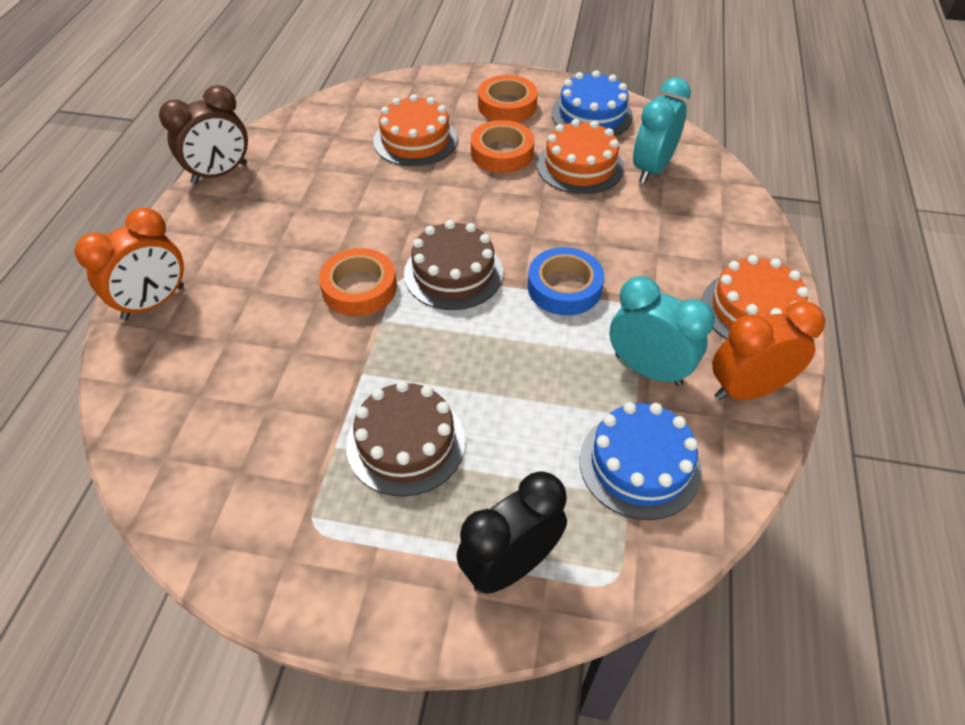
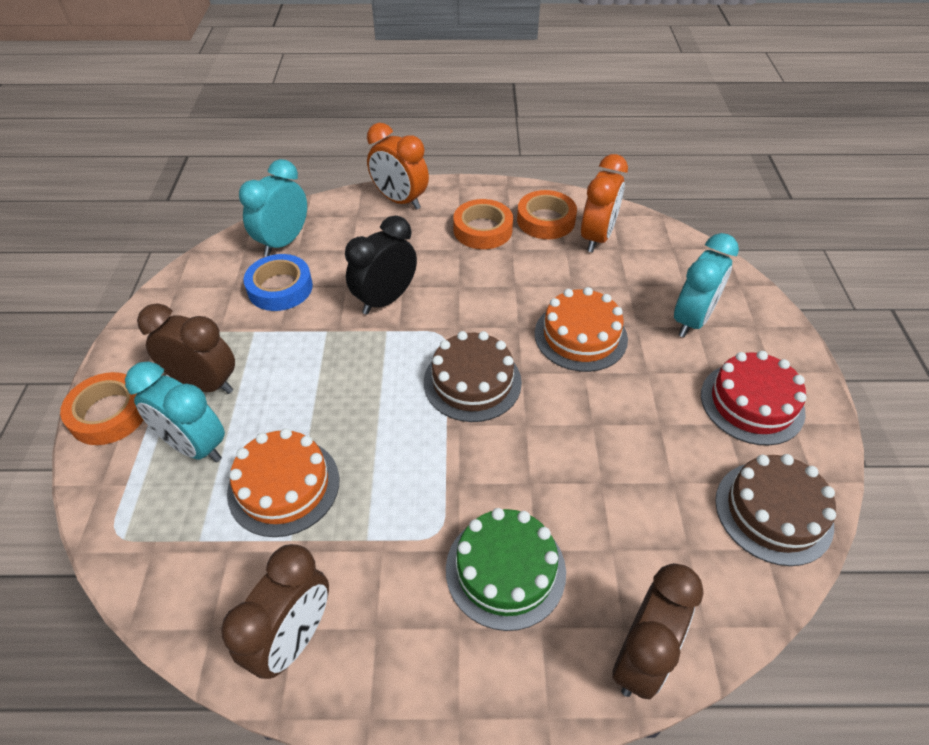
blue cake: [551,71,633,136] [579,402,702,520] = 2 -> none = 0
brown clock: [159,85,248,184] = 1 -> [137,303,235,394] [221,544,329,679] [612,563,703,699] = 3
green cake: none = 0 -> [446,508,566,631] = 1
orange cake: [373,94,457,167] [537,119,624,194] [701,255,809,339] = 3 -> [227,428,339,537] [535,287,628,372] = 2
red cake: none = 0 -> [701,351,806,446] = 1
turquoise clock: [609,276,715,387] [633,77,691,184] = 2 -> [125,361,225,462] [239,159,307,256] [674,233,739,338] = 3

